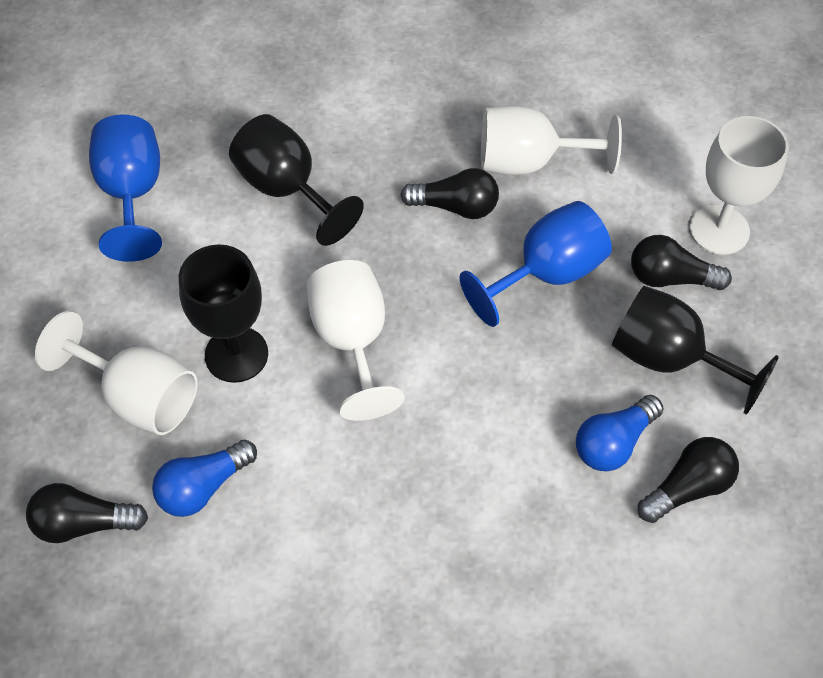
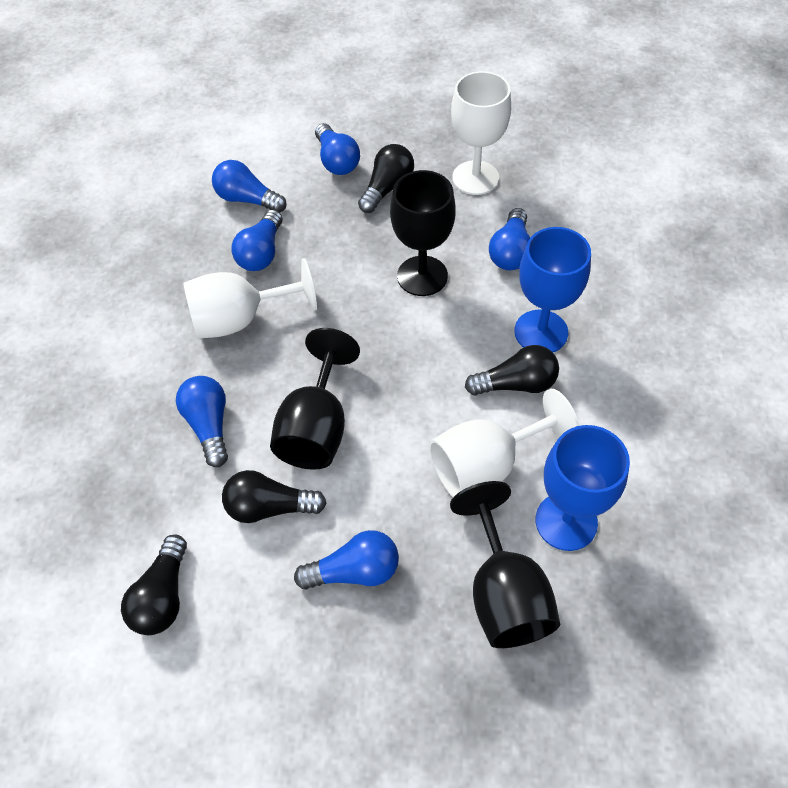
blue light bulb: [152,439,257,517] [576,395,663,471] = 2 -> [176,376,228,467] [212,160,287,213] [231,210,282,271] [294,530,399,590] [315,123,360,175] [489,208,530,270] = 6
white goblet: [35,311,198,435] [307,260,405,421] [481,105,622,175] [690,116,788,255] = 4 -> [183,258,317,339] [429,389,579,497] [451,71,511,195] = 3

